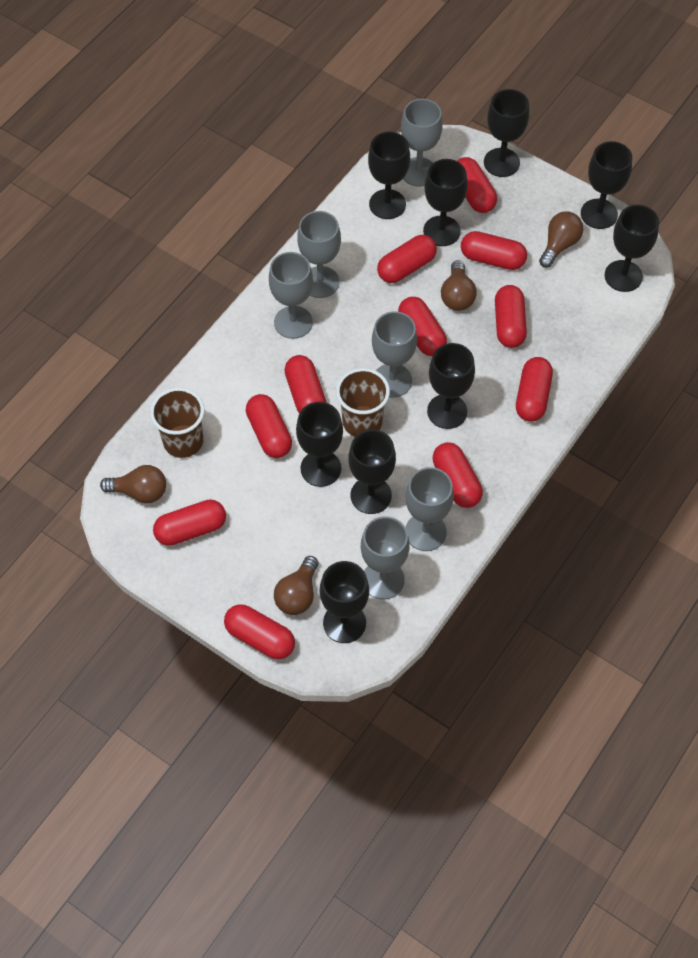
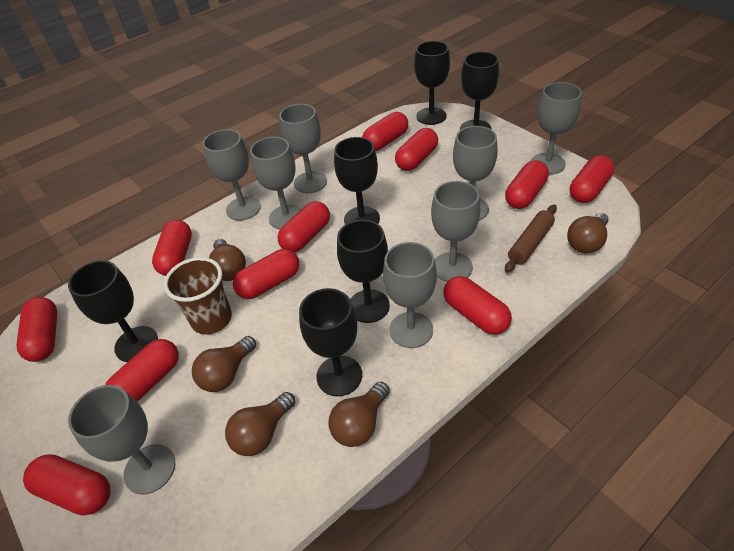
black goblet: [296,402,343,487] [320,561,369,643] [348,430,396,514] [368,132,410,219] [423,159,468,246] [427,343,475,429] [484,89,529,177] [581,141,632,229] [604,205,659,292] = 9 -> [68,260,158,362] [299,288,362,396] [334,137,380,225] [337,220,390,323] [414,41,450,125] [460,52,499,130] = 6
brown cup: [150,388,204,458] [336,368,390,437] = 2 -> [164,257,232,335] = 1
brown light bulb: [100,465,166,503] [274,556,318,615] [441,260,477,311] [539,211,583,268] = 4 -> [192,336,256,392] [209,239,246,281] [225,392,295,456] [328,382,390,447] [567,213,609,254] = 5
brown rolling pin: none = 0 -> [505,205,557,272] = 1
grey goblet: [269,252,313,339] [297,211,341,298] [361,516,410,600] [372,311,417,398] [401,99,443,187] [405,467,454,551] = 6 -> [68,385,175,495] [203,129,261,221] [250,137,301,230] [279,104,327,193] [383,242,437,348] [431,181,480,282] [453,126,498,221] [531,82,582,175] = 8

